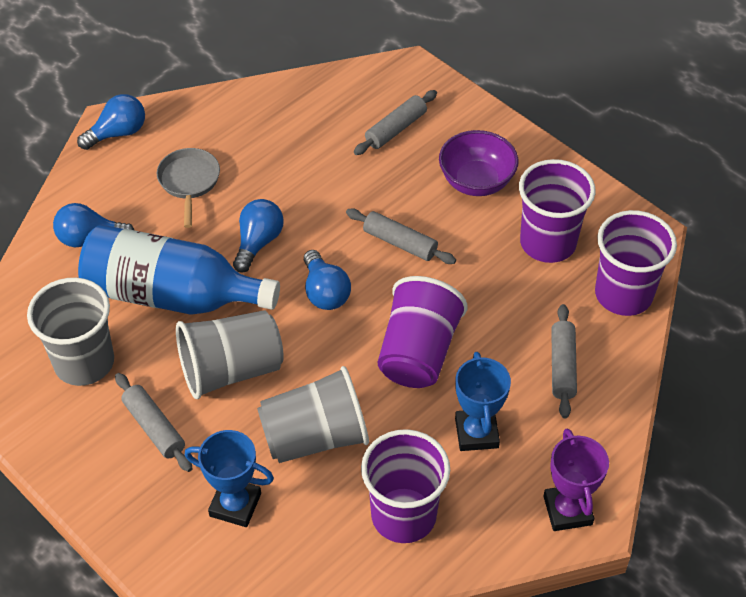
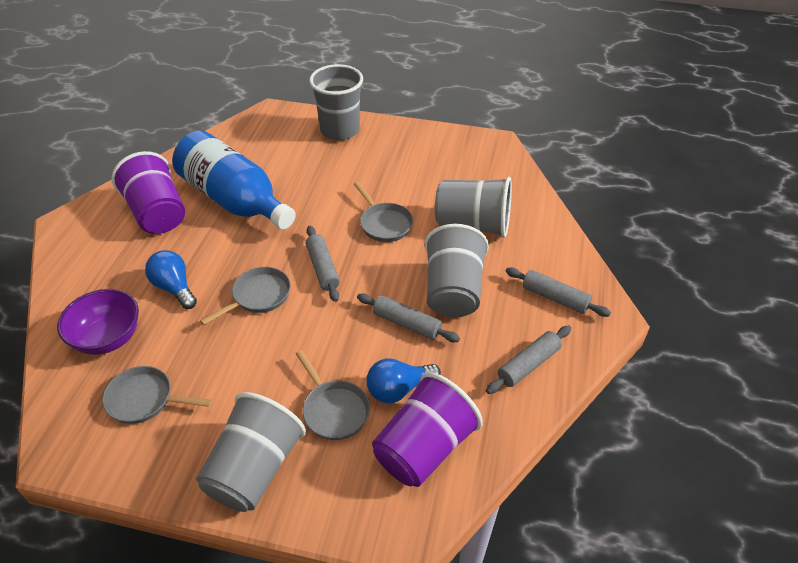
blue light bulb: [53,203,134,247] [77,94,145,150] [233,199,284,273] [304,250,351,310] = 4 -> [145,250,197,309] [367,358,441,403] = 2
blue trophy: [185,430,274,527] [455,352,511,451] = 2 -> none = 0
grey cup: [27,278,114,386] [176,310,284,399] [257,366,369,463] = 3 -> [196,392,306,512] [309,64,363,140] [425,224,489,318] [435,177,512,238] = 4
grey pan: [157,148,220,228] = 1 -> [102,366,212,424] [200,267,291,325] [296,350,370,440] [354,182,413,242] = 4
purple cup: [361,429,450,543] [378,276,468,388] [519,159,596,263] [595,210,677,316] = 4 -> [112,151,185,234] [372,372,483,487] = 2
purple trophy: [543,429,609,531] = 1 -> none = 0

